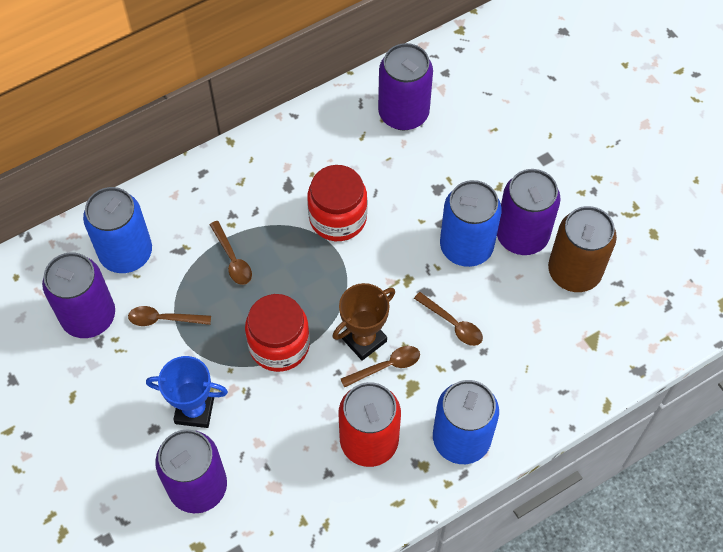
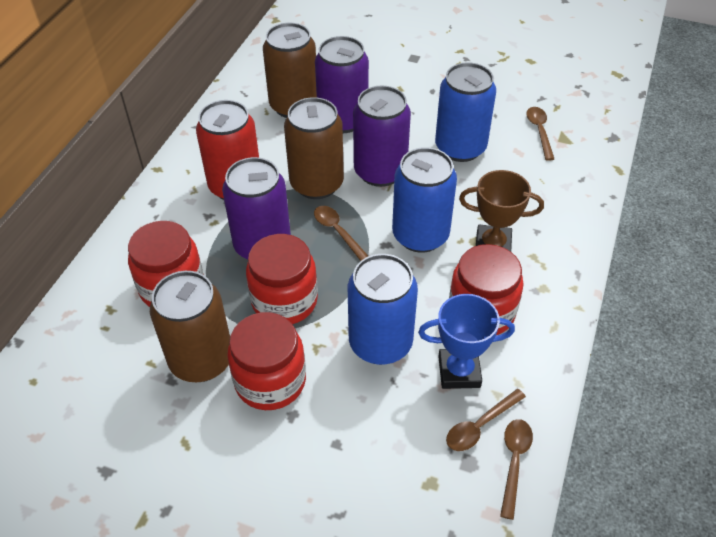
brown can: [548,206,617,292] = 1 -> [150,271,230,382] [263,23,317,118] [284,97,344,199] = 3
purple can: [42,252,115,338] [155,429,227,513] [378,43,433,130] [497,169,560,255] = 4 -> [222,157,291,259] [315,36,369,133] [353,86,411,187] = 3
red jar: [245,294,310,372] [307,165,367,241] = 2 -> [128,221,203,307] [227,312,306,410] [246,234,318,324] [449,244,524,335] = 4

